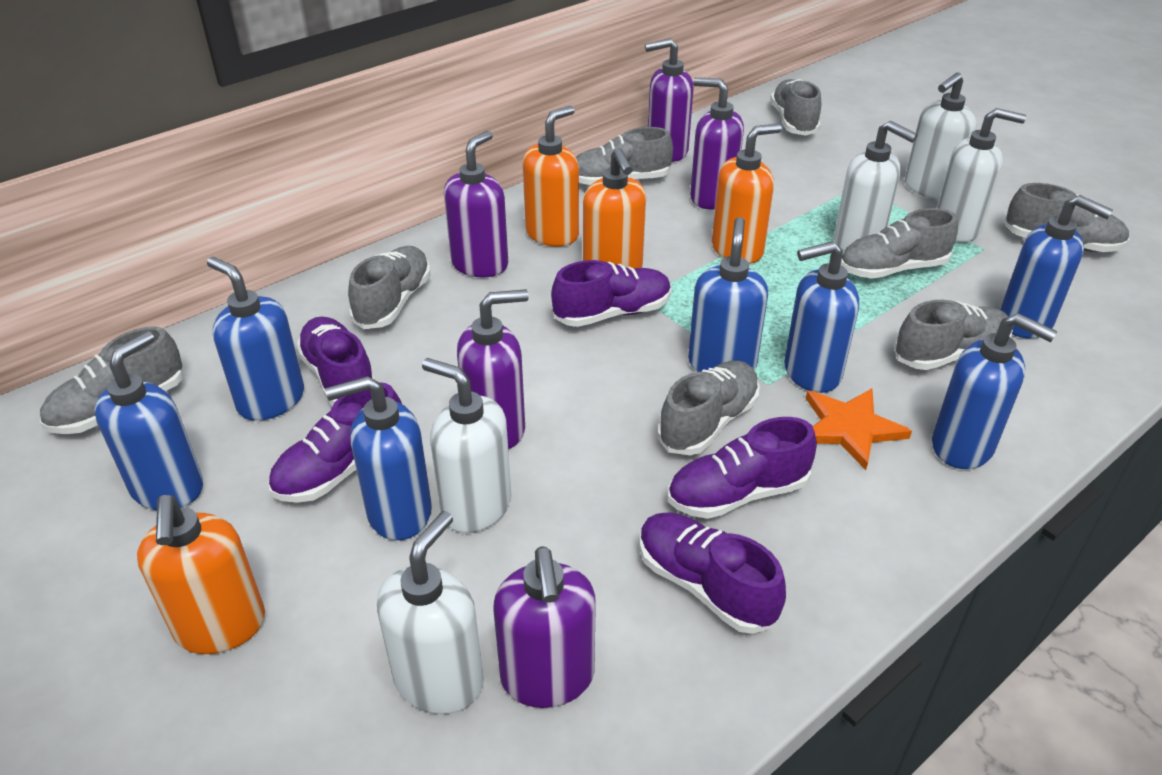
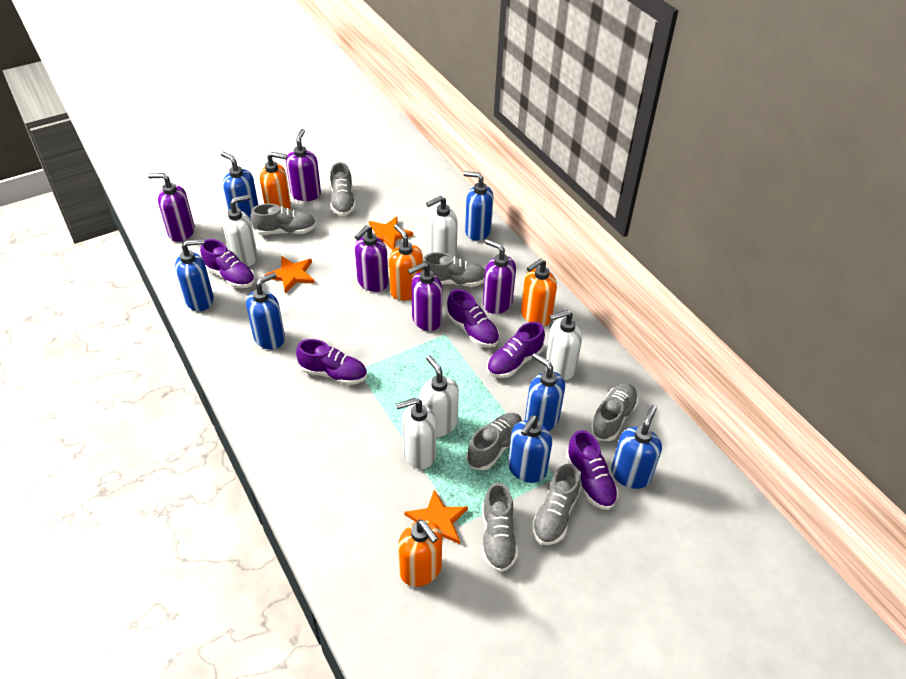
grey shoe: [40,326,183,434] [348,246,431,329] [576,127,673,185] [658,361,760,455] [770,79,821,136] [841,208,958,279] [894,300,1013,370] [1004,183,1130,252] = 8 -> [250,204,316,235] [330,162,356,216] [423,252,485,287] [466,413,522,470] [482,483,518,572] [532,464,580,545] [590,384,638,441] = 7
orange star: [806,388,912,470] = 1 -> [265,256,315,293] [369,217,413,250] [404,490,468,544] = 3

